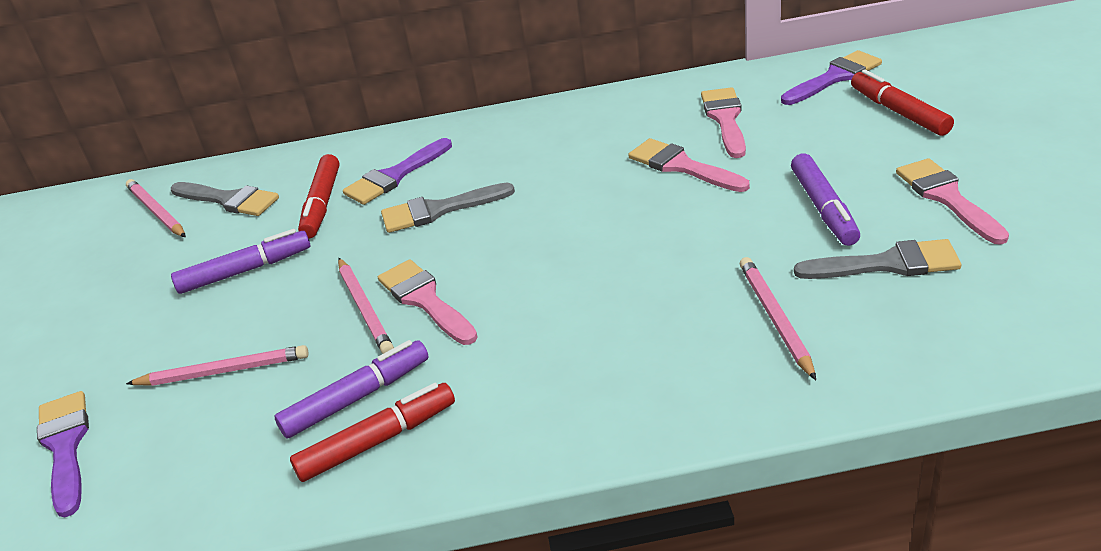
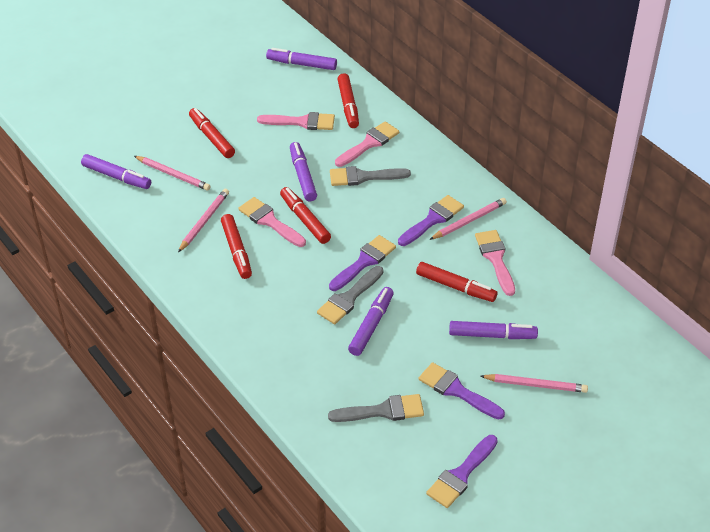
purple brush: [37,391,89,517] [343,138,452,205] [781,50,882,105] = 3 -> [329,235,396,291] [398,195,464,246] [419,362,505,420] [426,435,498,508] = 4
purple marker: [171,229,311,294] [275,340,429,438] [791,153,860,246] = 3 -> [81,154,151,189] [266,48,337,70] [290,142,317,201] [348,287,394,356] [449,321,538,339] = 5
red marker: [290,383,455,482] [298,154,339,239] [851,70,954,136] = 3 -> [189,108,235,158] [221,214,252,279] [280,187,331,244] [337,73,359,128] [416,262,497,302] = 5

